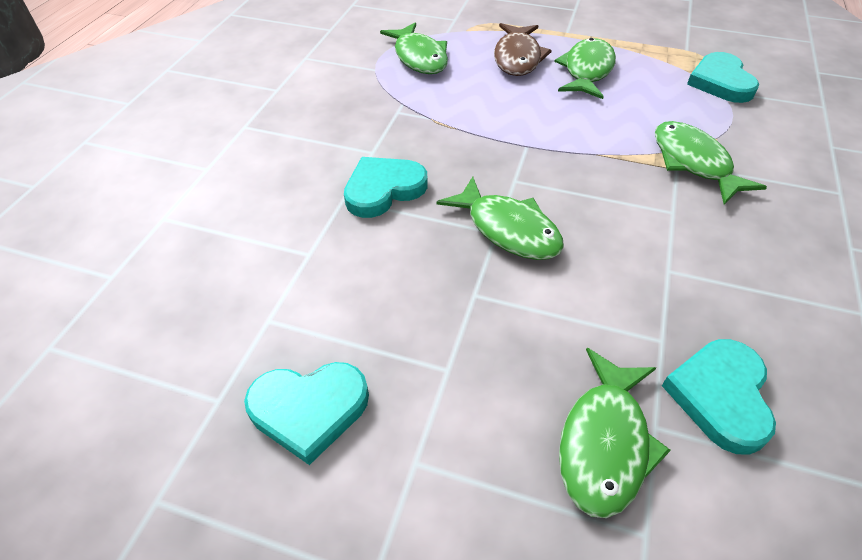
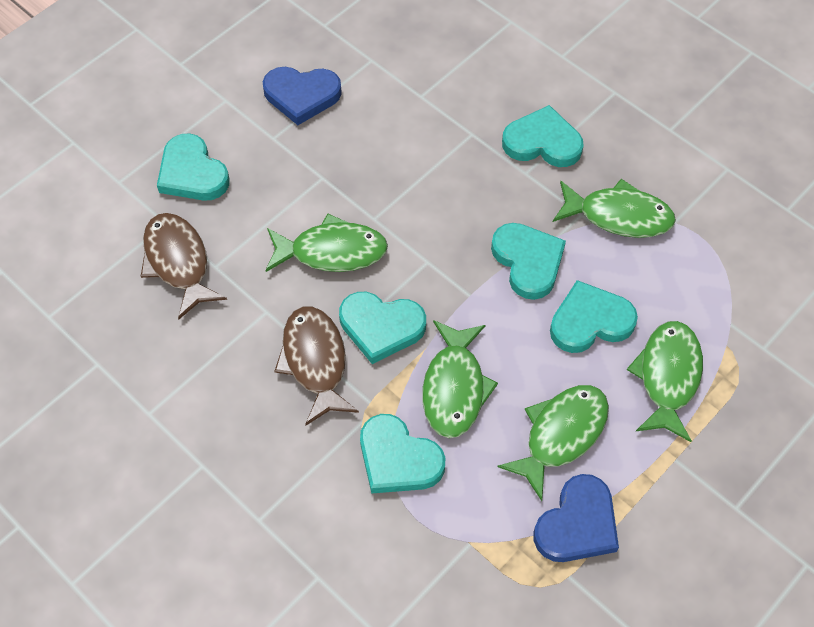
blue heart: none = 0 -> [263,67,342,125] [534,474,619,562] = 2
brown fish: [494,23,552,76] = 1 -> [141,213,227,319] [274,307,359,425] = 2
turquoise heart: [244,362,369,465] [344,157,428,218] [662,339,776,455] [687,52,759,103] = 4 -> [157,133,230,201] [339,292,426,364] [360,414,445,494] [491,223,566,300] [502,105,584,167] [550,280,638,353] = 6

